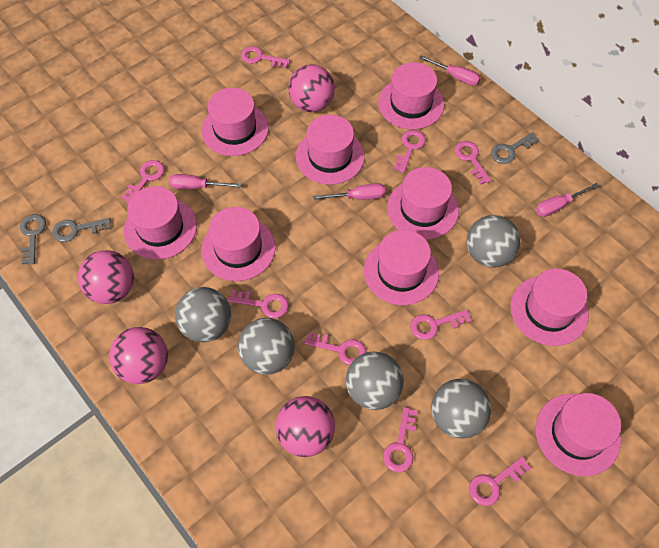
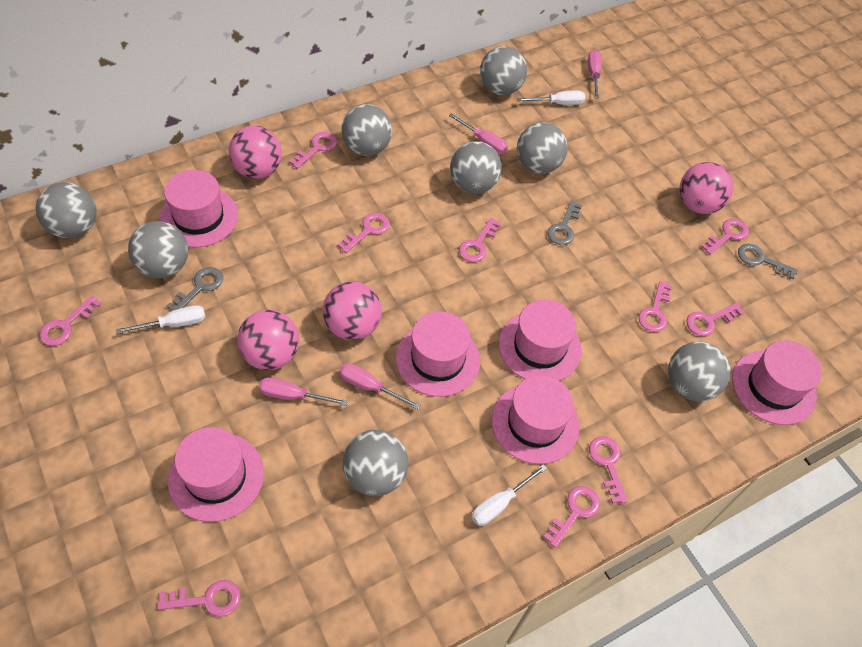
grey ball: [175,287,231,343] [238,318,295,375] [346,352,404,410] [431,379,491,439] [467,215,520,268] = 5 -> [36,182,97,238] [128,221,188,278] [341,104,392,156] [343,430,408,496] [450,141,502,194] [480,46,527,95] [517,122,568,174] [668,341,731,401] = 8
pink hat: [124,186,197,260] [201,88,269,156] [201,207,276,281] [296,115,365,185] [364,230,439,305] [378,62,444,129] [387,167,459,240] [511,269,589,346] [536,393,621,476] = 9 -> [159,170,238,248] [168,427,264,522] [395,311,480,397] [492,375,579,464] [499,300,582,381] [732,340,822,425] = 6
pink key: [121,160,165,203] [228,290,289,318] [241,46,290,68] [304,332,366,365] [383,407,417,472] [394,130,426,173] [410,310,471,340] [454,141,491,185] [469,456,531,506] = 9 -> [39,295,101,346] [157,580,241,617] [289,132,337,169] [337,213,390,253] [459,218,501,262] [544,486,600,548] [589,436,628,504] [638,281,672,332] [686,303,744,336] [701,219,749,255] = 10
white screwdriver: none = 0 -> [116,305,205,334] [471,464,547,526] [517,90,585,105] = 3

